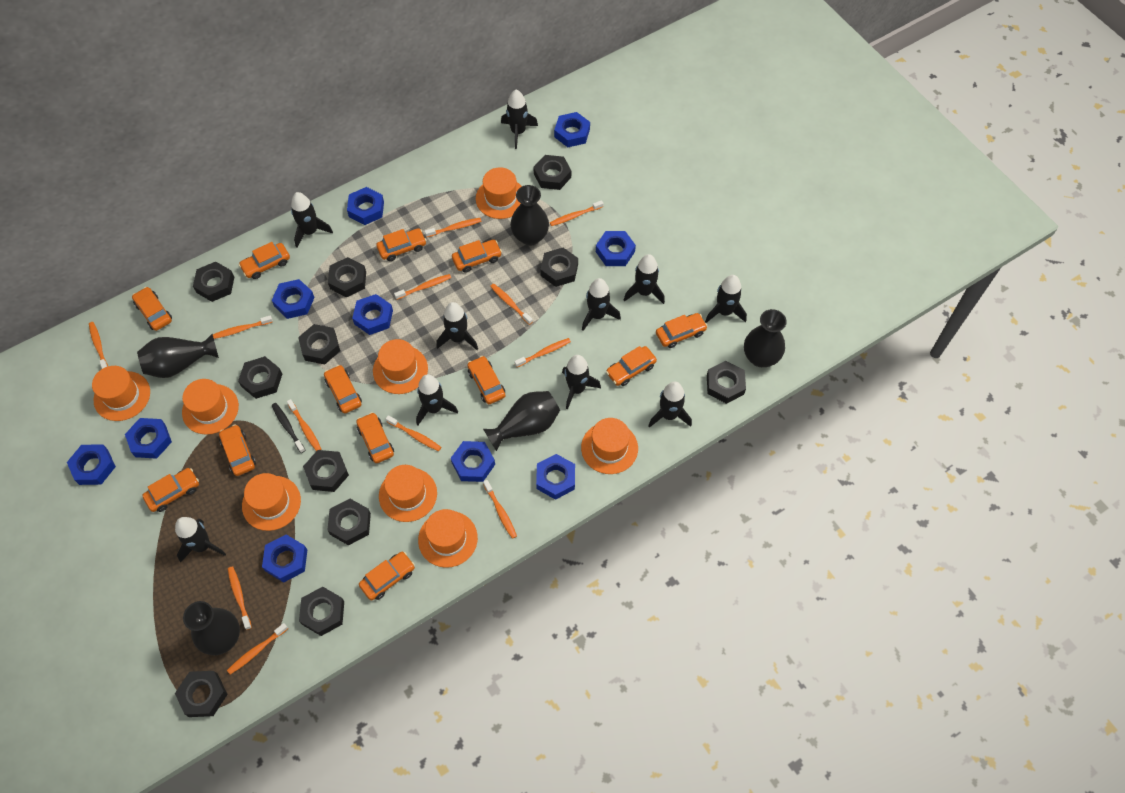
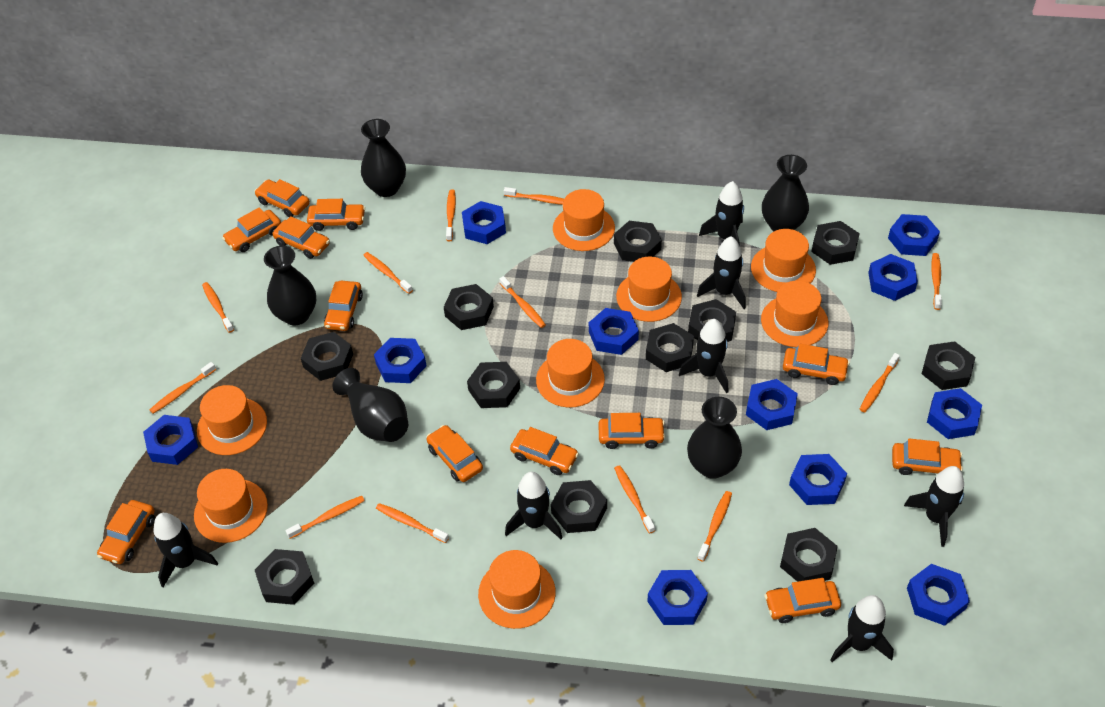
black rocket: [175,517,226,562] [291,192,333,248] [416,374,458,426] [436,302,478,350] [501,90,538,149] [562,355,601,409] [582,278,621,331] [624,254,665,304] [648,382,692,428] [705,275,747,323] = 10 -> [154,513,218,587] [505,472,563,539] [679,319,728,393] [697,236,746,309] [699,181,744,246] [830,595,894,662] [904,466,964,547] = 7
black toothbrush: [271,403,305,453] = 1 -> none = 0
blue nut: [67,444,116,485] [125,418,172,459] [262,534,307,583] [272,279,315,319] [347,187,384,225] [352,294,393,335] [451,441,495,482] [536,454,575,500] [554,112,590,147] [596,231,636,266] = 10 -> [143,415,198,465] [374,338,426,383] [462,201,506,244] [589,308,639,355] [647,570,708,625] [746,379,798,430] [789,454,847,505] [868,254,918,301] [888,214,940,256] [907,564,970,626] [927,388,982,439] = 11

